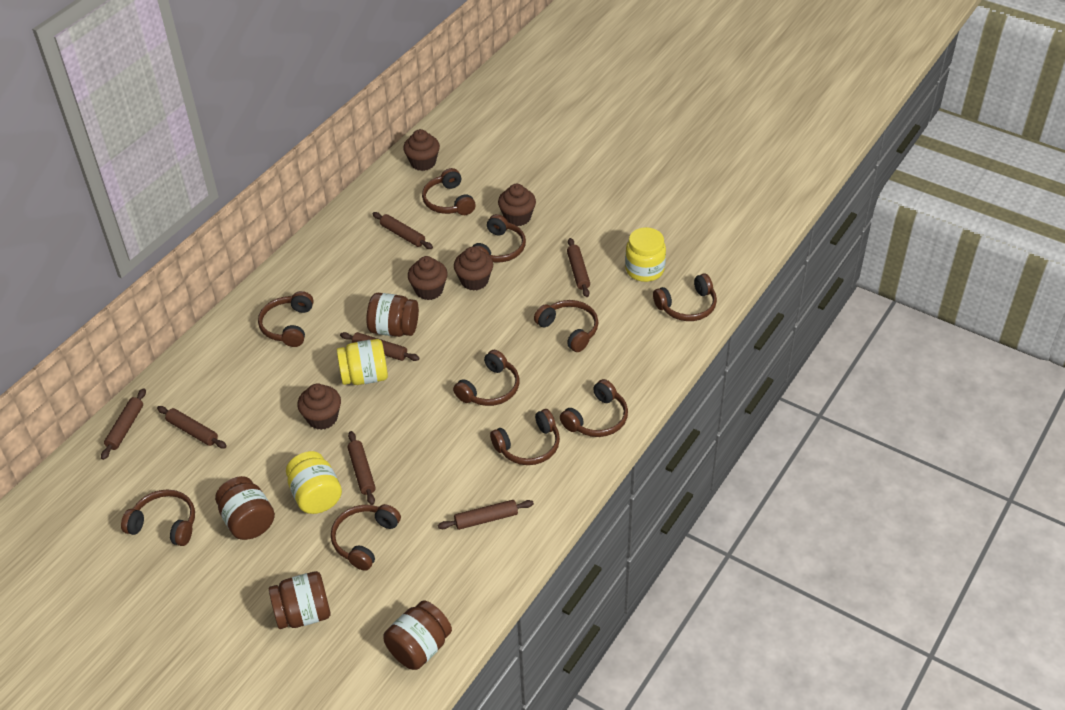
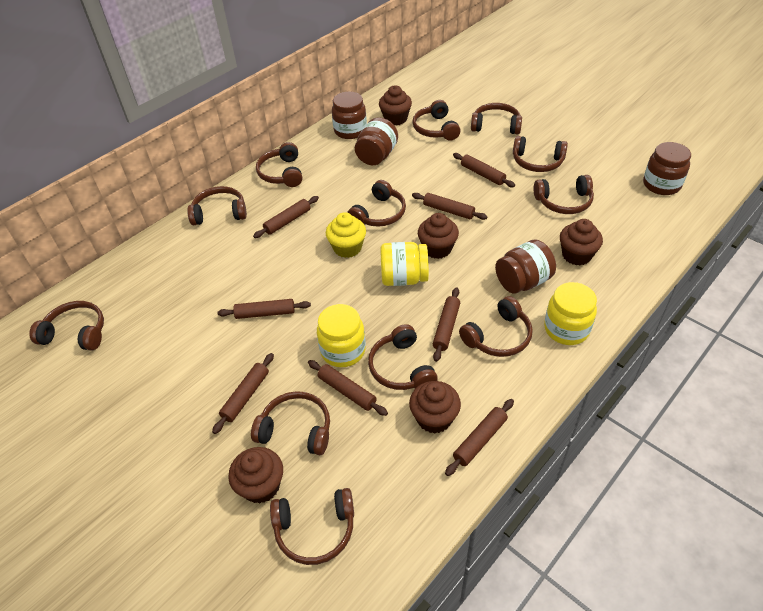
brown headphones: [121,489,195,546] [258,291,314,347] [331,504,401,571] [422,168,476,215] [453,350,519,406] [472,214,526,263] [490,409,560,465] [534,300,599,352] [560,379,628,437] [653,273,717,321] = 10 -> [29,301,104,350] [187,186,247,225] [251,391,330,455] [256,142,302,187] [270,488,354,565] [347,180,406,227] [368,324,438,390] [412,100,461,141] [459,296,533,357] [471,103,522,134] [513,136,568,172] [533,175,594,214] = 12
brown rolling pin: [101,388,146,460] [157,406,227,449] [340,332,420,361] [347,431,376,505] [372,212,433,249] [438,500,534,530] [567,238,590,297] = 7 -> [212,353,274,434] [217,299,311,319] [253,196,319,238] [308,360,388,416] [412,193,488,220] [433,287,460,362] [445,399,514,476] [453,153,515,187] = 8
yellow cupcake: none = 0 -> [326,212,366,258] = 1

